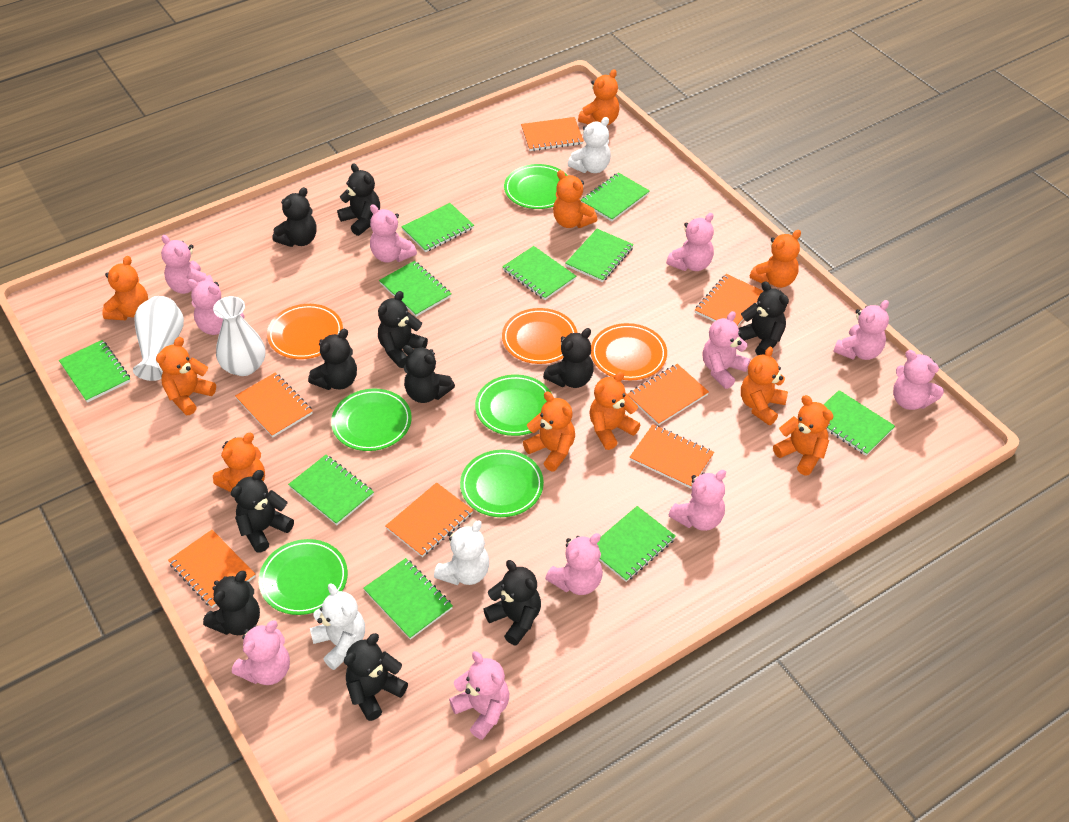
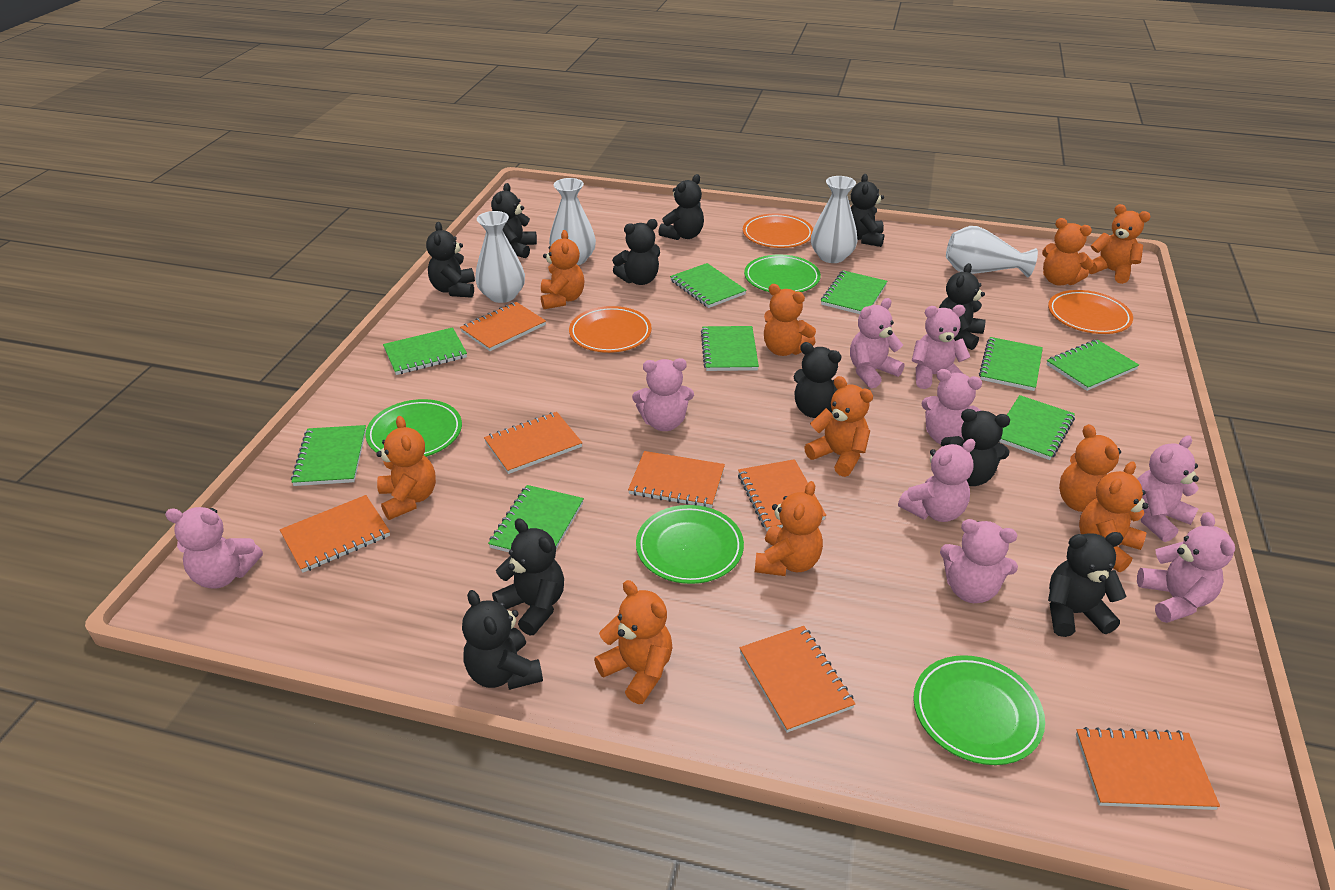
green notebook: [59,340,131,403] [288,455,374,525] [363,558,453,640] [379,261,452,317] [401,203,474,252] [502,246,576,300] [565,229,634,282] [581,172,650,221] [597,506,676,582] [823,390,895,456] = 10 -> [291,425,366,486] [383,327,467,375] [488,485,584,552] [670,263,747,308] [701,326,759,371] [821,270,887,314] [979,337,1043,391] [999,395,1075,460] [1046,339,1139,391] = 9
green plate: [259,539,348,615] [331,389,412,451] [460,450,544,517] [475,374,552,436] [504,164,568,209] = 5 -> [366,399,462,457] [636,505,744,584] [744,255,821,292] [913,655,1045,765] = 4
pink teddy bear: [161,235,213,294] [187,279,244,335] [232,620,290,685] [370,204,417,263] [449,651,509,740] [545,533,603,595] [666,213,714,271] [669,470,726,531] [703,311,750,389] [833,300,889,360] [893,350,944,410] = 11 -> [165,507,263,589] [632,358,694,431] [850,298,905,388] [898,439,975,522] [912,305,970,389] [922,369,982,444] [940,519,1018,603] [1137,435,1199,542] [1137,512,1235,623] = 9
white teddy bear: [310,583,365,670] [434,520,490,585] [568,117,611,173] = 3 -> none = 0
white vase: [133,296,184,381] [213,296,265,376] = 2 -> [475,211,525,303] [549,178,596,265] [811,176,858,263] [946,226,1038,278] = 4

